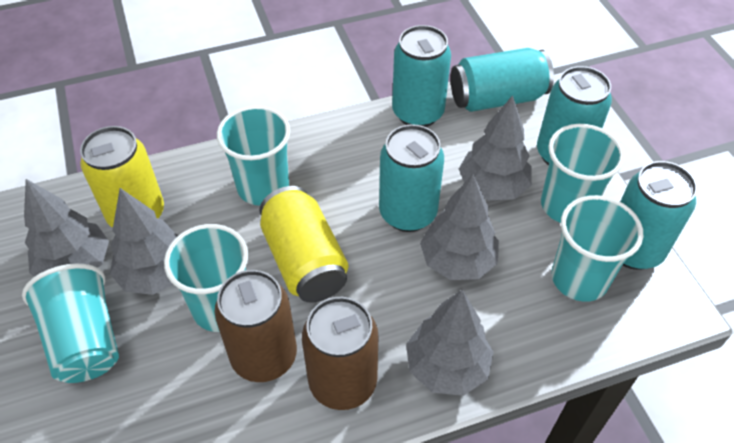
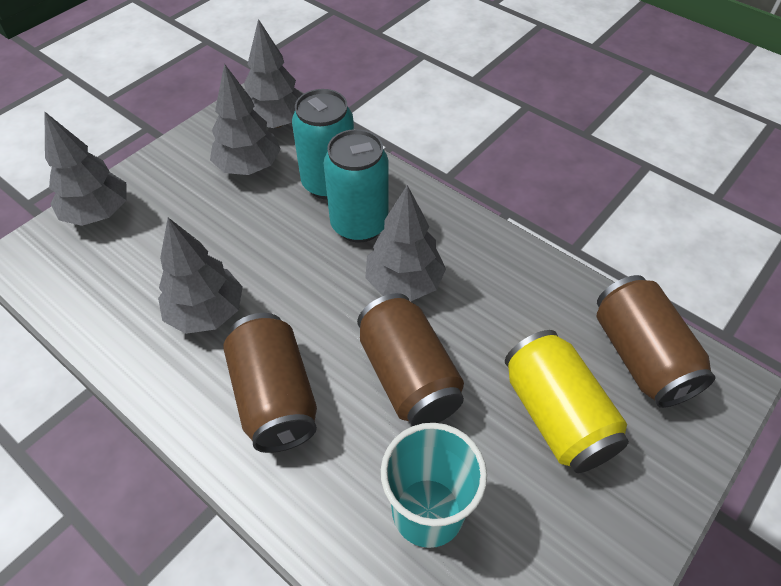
brown can: [214,270,297,382] [302,297,378,410] = 2 -> [223,313,317,453] [357,293,464,426] [596,275,715,408] = 3
turquoise can: [379,124,444,232] [392,25,451,127] [450,48,554,112] [537,66,612,166] [620,161,697,270] = 5 -> [292,89,354,200] [324,129,389,242] = 2
turquoise cup: [22,264,119,383] [164,224,249,332] [217,106,290,205] [541,124,625,223] [552,195,643,302] = 5 -> [381,423,487,548] = 1
yellow can: [80,126,164,228] [259,186,348,303] = 2 -> [505,330,629,473] = 1

